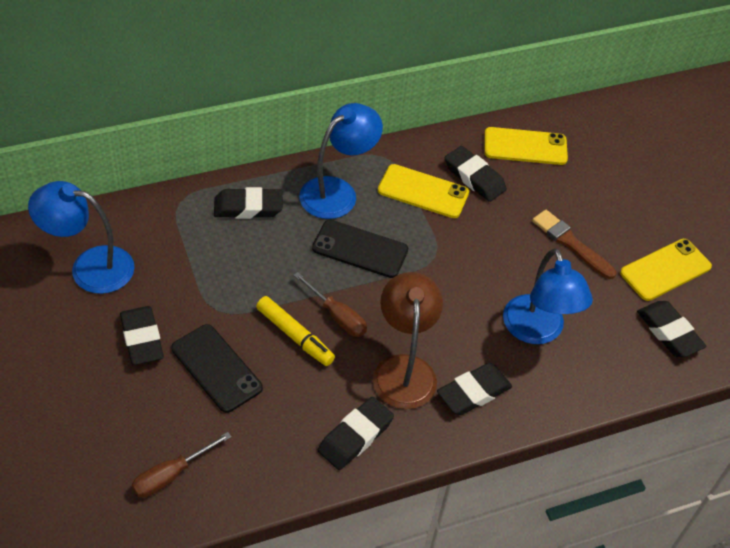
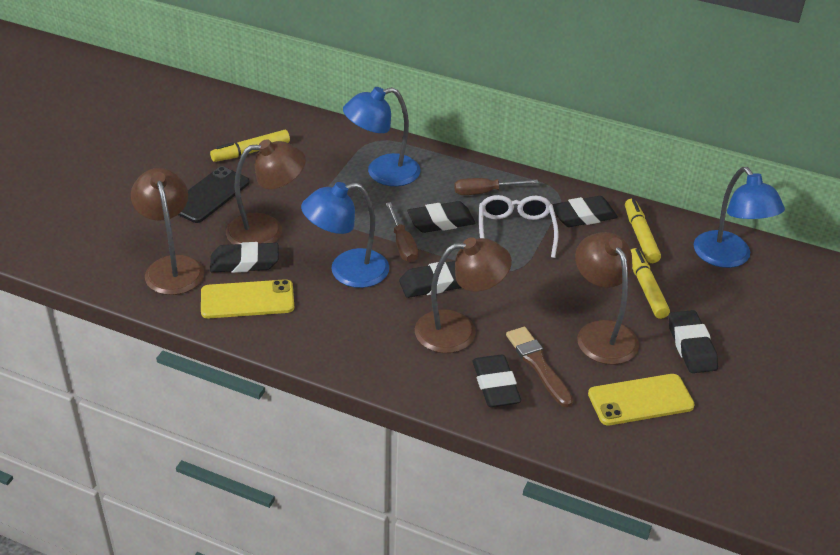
black phone: [171,324,263,413] [312,220,408,278] = 2 -> [178,167,250,223] = 1
brown lamp: [373,272,443,409] = 1 -> [131,168,204,295] [226,139,306,244] [415,237,512,353] [575,232,639,365] = 4
white glasses: none = 0 -> [479,195,558,258] = 1
yellow marker: [256,296,335,366] = 1 -> [210,130,290,162] [625,199,661,263] [631,248,670,319] = 3
yellow phone: [378,164,469,218] [484,127,568,165] [620,239,712,301] = 3 -> [201,279,294,318] [588,374,695,425] = 2

